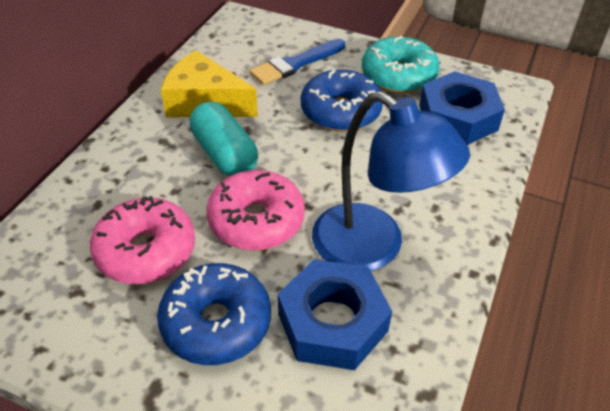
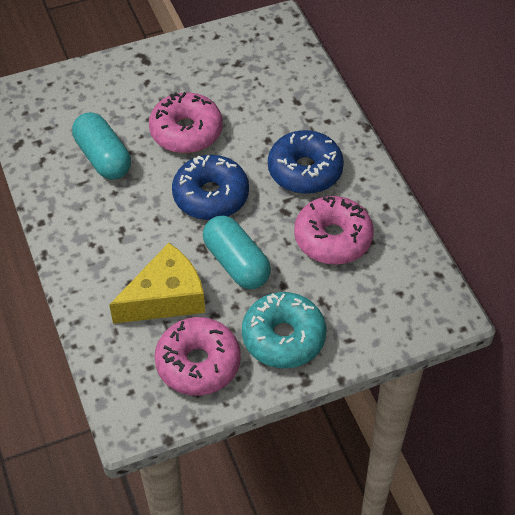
blue brush: [250,39,345,85] = 1 -> none = 0
blue lamp: [312,91,470,271] = 1 -> none = 0
blue nut: [278,259,392,370] [419,71,505,145] = 2 -> none = 0
pink donut: [90,196,195,284] [207,170,305,251] = 2 -> [149,92,223,153] [154,317,241,396] [294,196,374,265] = 3
turquoise capsule: [190,102,258,176] = 1 -> [72,112,131,180] [203,216,271,289] = 2

